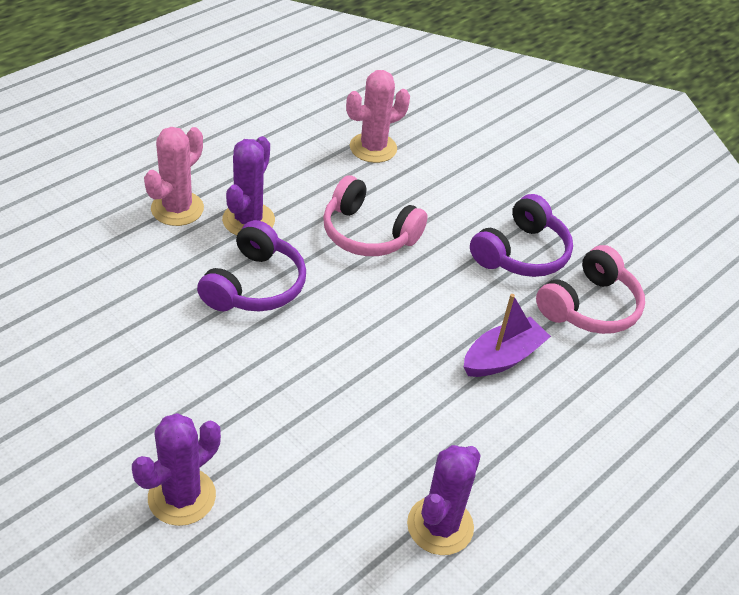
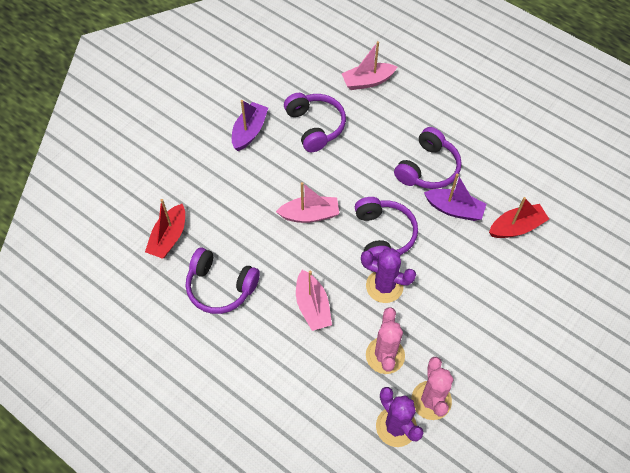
pink boat: none = 0 -> [276,182,339,223] [296,270,332,331] [341,41,397,90] = 3
pink headphones: [323,175,428,256] [536,245,645,334] = 2 -> none = 0
purple boat: [464,294,551,377] = 1 -> [232,100,268,151] [424,173,486,221] = 2
purple cactus: [132,413,221,526] [222,136,275,235] [407,445,481,555] = 3 -> [361,248,416,303] [376,387,424,447] = 2
purple headphones: [197,220,306,311] [470,194,573,277] = 2 -> [186,248,260,314] [284,93,346,152] [355,197,418,261] [394,127,461,189] = 4
red boat: none = 0 -> [145,199,185,259] [489,197,549,238] = 2

